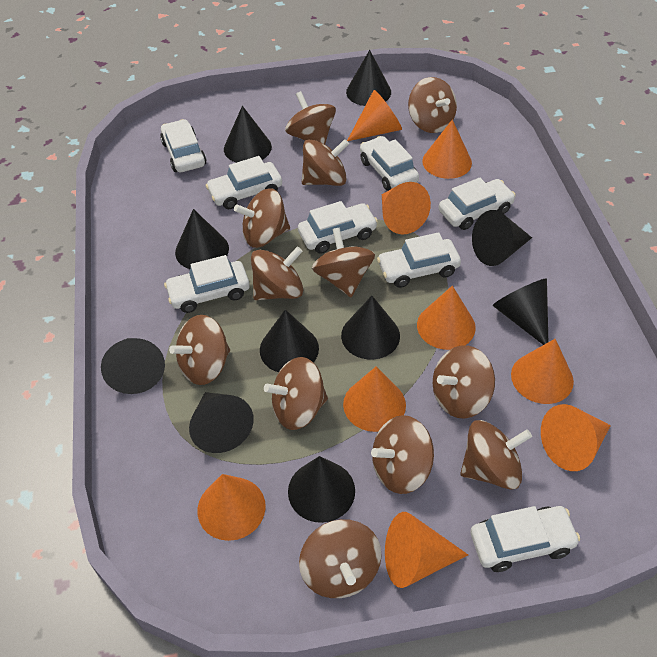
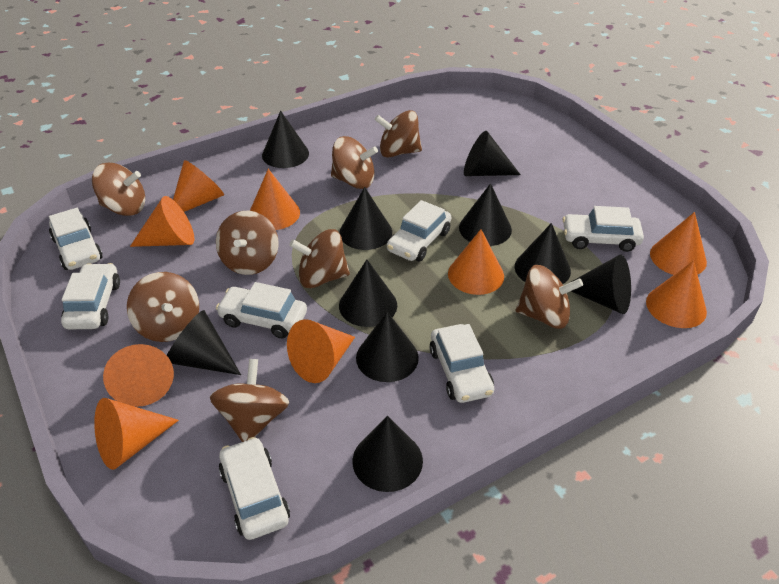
brown spinning top: [169,315,230,385] [234,188,290,248] [251,246,303,300] [264,357,328,430] [285,91,336,144] [299,519,382,598] [302,139,349,186] [312,227,375,297] [371,415,434,494] [408,77,457,133] [433,345,495,419] [460,420,532,490] = 12 -> [92,163,145,216] [127,272,199,342] [210,359,289,442] [216,211,279,275] [289,229,350,288] [331,136,378,189] [375,110,422,158] [516,265,583,329] = 8
white car: [160,119,207,172] [164,255,250,313] [205,156,282,209] [298,201,378,254] [360,136,419,191] [377,232,461,288] [439,178,516,230] [470,506,580,572] = 8 -> [49,208,103,270] [61,263,120,329] [216,282,307,339] [219,437,290,540] [387,200,451,262] [430,324,494,403] [562,206,644,252] = 7

